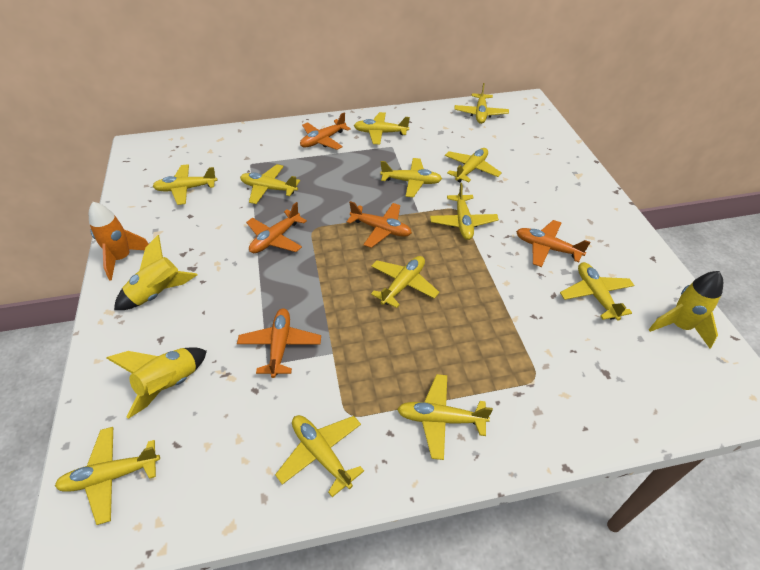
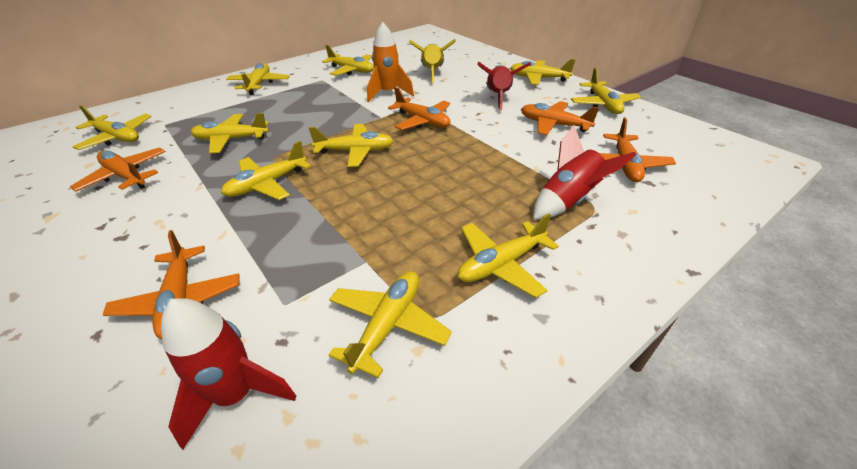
red rocket: none = 0 -> [161,298,296,449] [478,62,531,110] [533,125,636,220] = 3
yellow plane: [55,427,160,525] [152,164,217,205] [240,164,300,204] [275,415,364,497] [354,112,410,145] [371,256,439,308] [380,158,442,197] [397,374,493,460] [430,183,499,240] [445,148,502,182] [454,83,509,124] [560,262,635,321] = 12 -> [73,105,152,150] [190,113,269,153] [221,141,311,200] [226,63,290,95] [309,124,394,167] [322,45,374,76] [329,271,452,378] [457,214,559,298] [510,59,576,85] [571,68,641,114] = 10
yellow rocket: [106,347,207,419] [114,235,197,310] [649,271,723,349] = 3 -> [409,39,456,83] = 1

